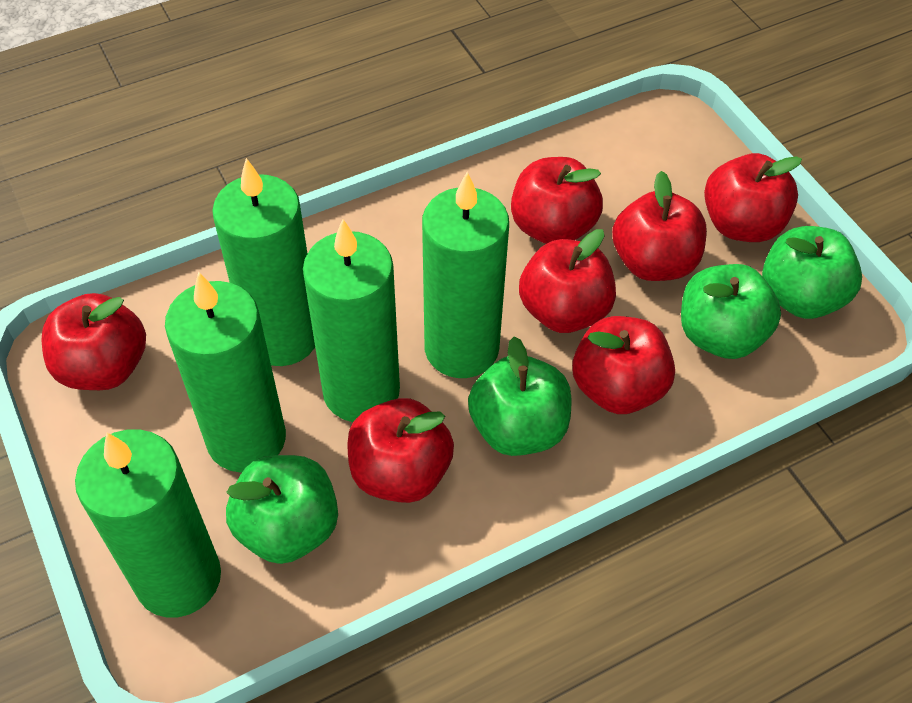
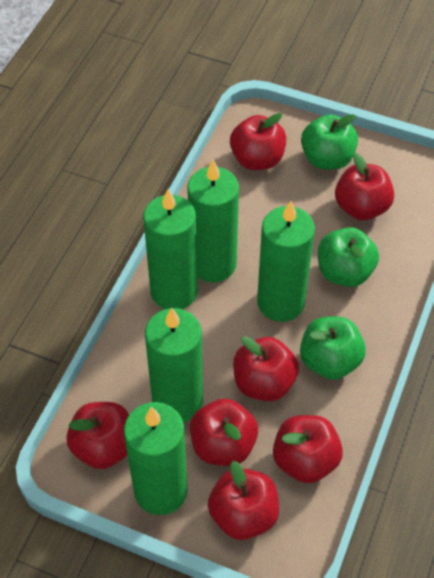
green apple: [226,455,338,564] [468,336,572,456] [681,264,781,359] [762,226,862,319] = 4 -> [300,317,366,380] [301,114,358,170] [318,227,379,287] = 3

